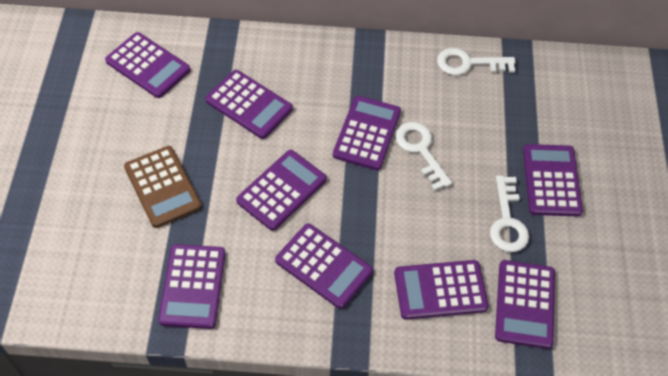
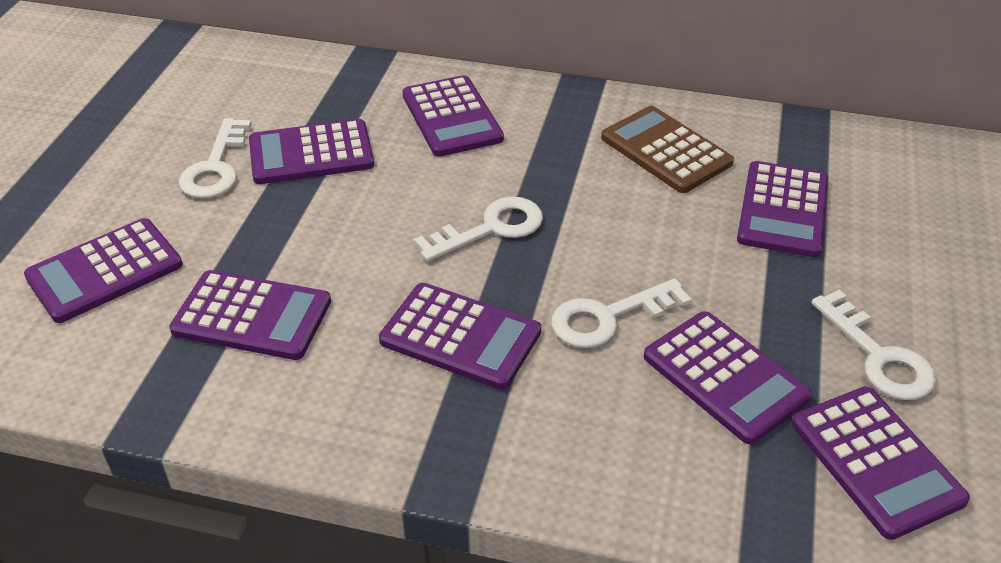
purple calculator: [105,32,190,98] [158,244,226,329] [205,70,293,139] [236,150,327,231] [275,223,373,309] [333,96,401,170] [394,260,489,320] [495,260,555,349] [523,144,583,216] = 9 -> [24,218,183,323] [169,270,331,360] [249,119,374,184] [379,283,541,390] [403,75,504,157] [644,311,812,444] [737,161,828,257] [792,387,970,540] = 8
white key: [395,122,452,191] [437,48,515,75] [490,175,529,252] = 3 -> [179,118,251,198] [414,197,543,262] [551,278,692,348] [811,290,936,400] = 4

